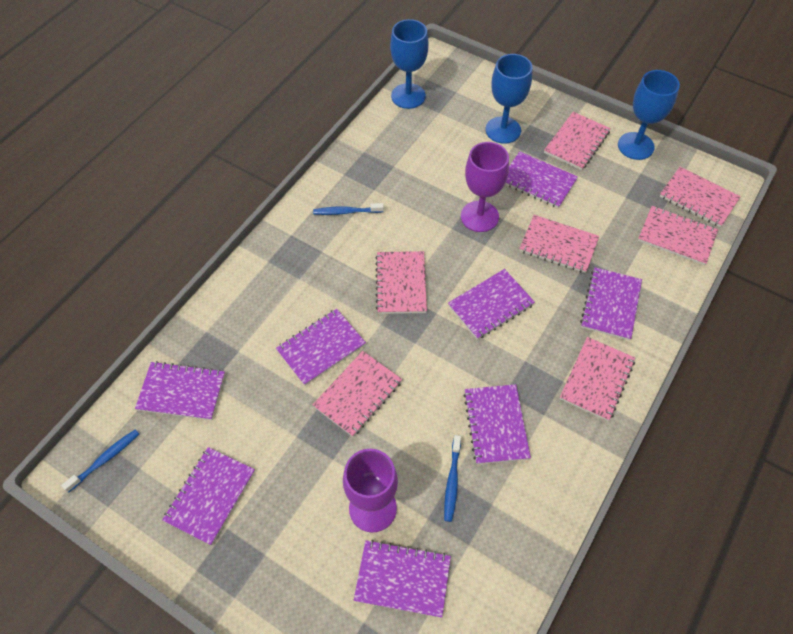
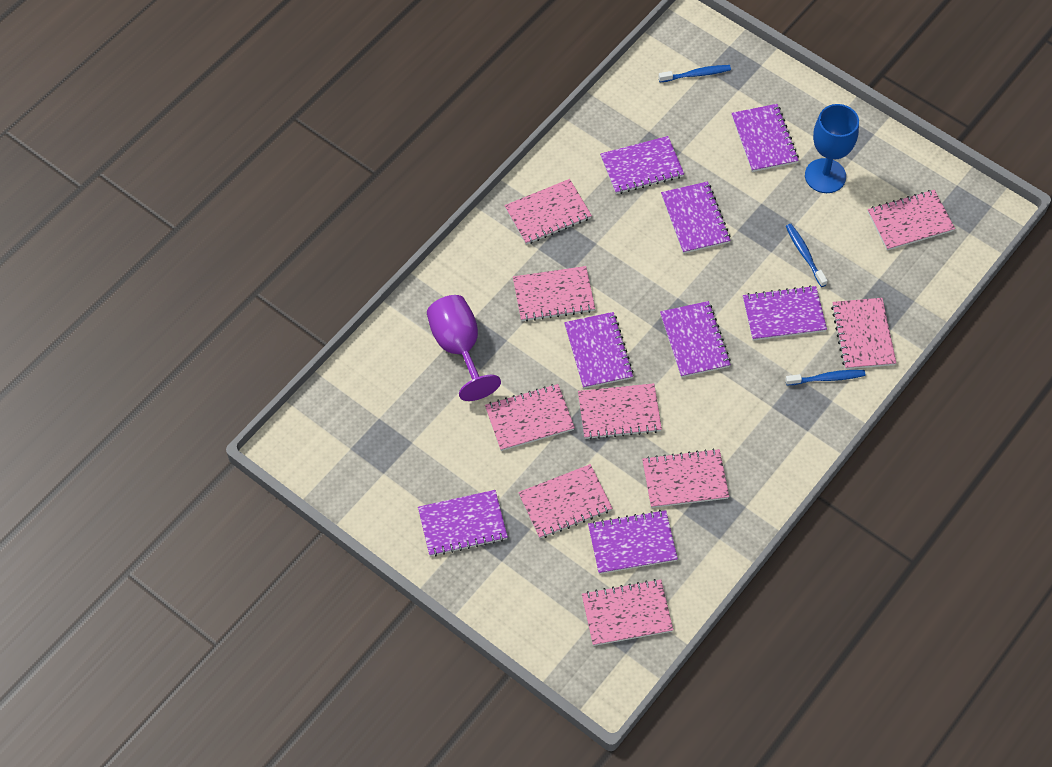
blue goblet: [390,19,429,109] [486,54,532,144] [618,70,680,160] = 3 -> [805,104,859,193] = 1
pink notebook: [313,351,402,437] [375,251,427,314] [519,215,599,273] [544,112,611,170] [560,337,635,421] [638,206,718,265] [660,167,741,227] = 7 -> [485,384,575,451] [504,179,592,245] [513,266,595,322] [518,464,612,538] [578,383,662,440] [582,579,673,646] [642,449,729,508] [831,298,896,369] [868,190,955,251] = 9
purple goblet: [343,449,398,533] [461,142,509,232] = 2 -> [427,295,501,401] = 1

